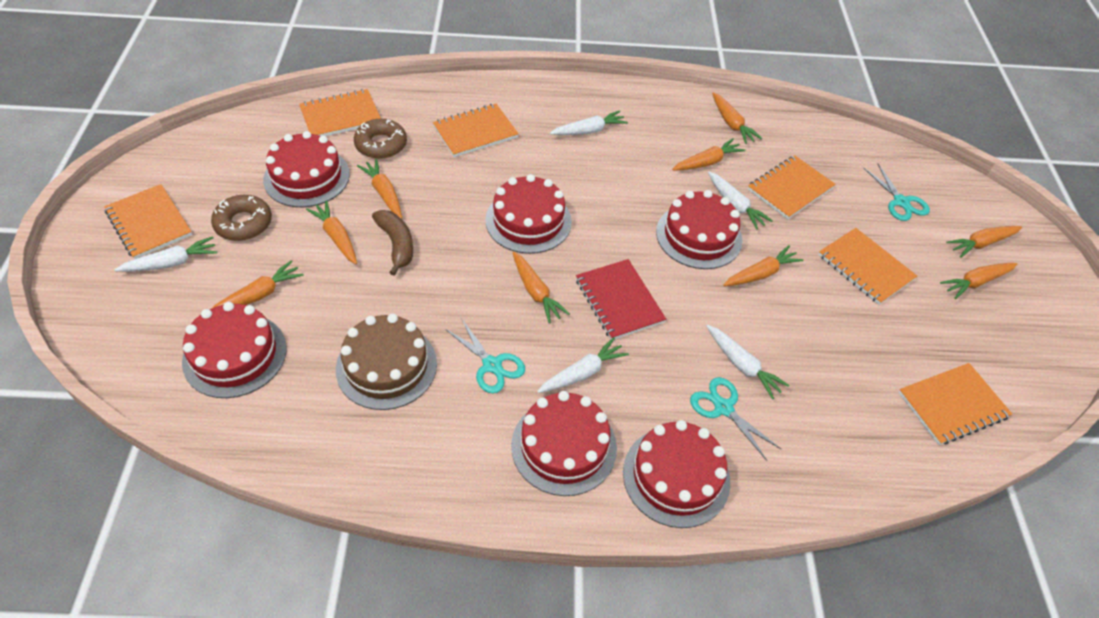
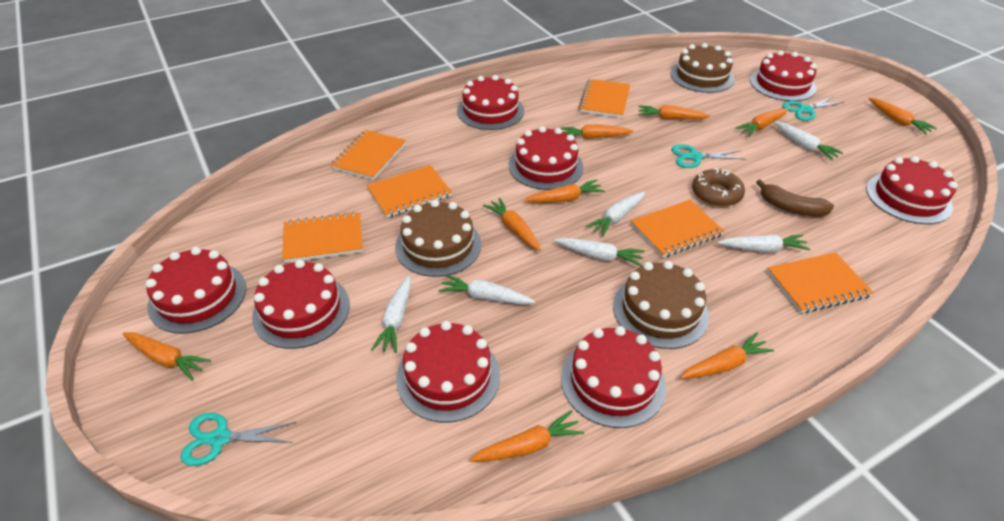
brown cake: [336,314,437,410] = 1 -> [395,200,481,277] [613,261,709,349] [670,43,734,93] = 3
brown donut: [211,195,272,241] [354,119,407,159] = 2 -> [692,168,745,207] = 1
red cake: [182,302,287,398] [263,131,350,207] [485,174,572,254] [511,391,617,496] [623,420,730,528] [656,190,743,269] = 6 -> [145,247,246,334] [252,260,350,349] [396,321,500,422] [457,75,524,130] [509,126,584,190] [561,326,666,428] [750,50,817,101] [866,156,958,224] = 8
red notebook: [576,259,666,339] = 1 -> none = 0
white carrot: [114,236,217,272] [537,337,629,393] [550,111,628,135] [707,325,789,399] [708,171,773,230] = 5 -> [371,275,411,353] [438,275,535,305] [554,238,645,266] [585,191,645,237] [718,234,810,252] [774,122,843,160] = 6

